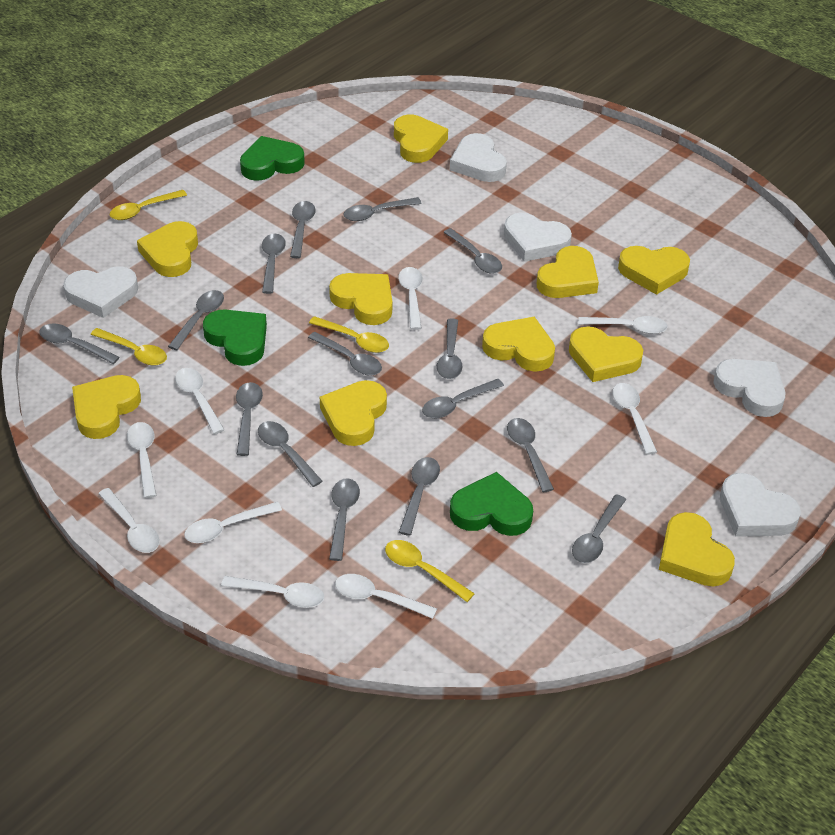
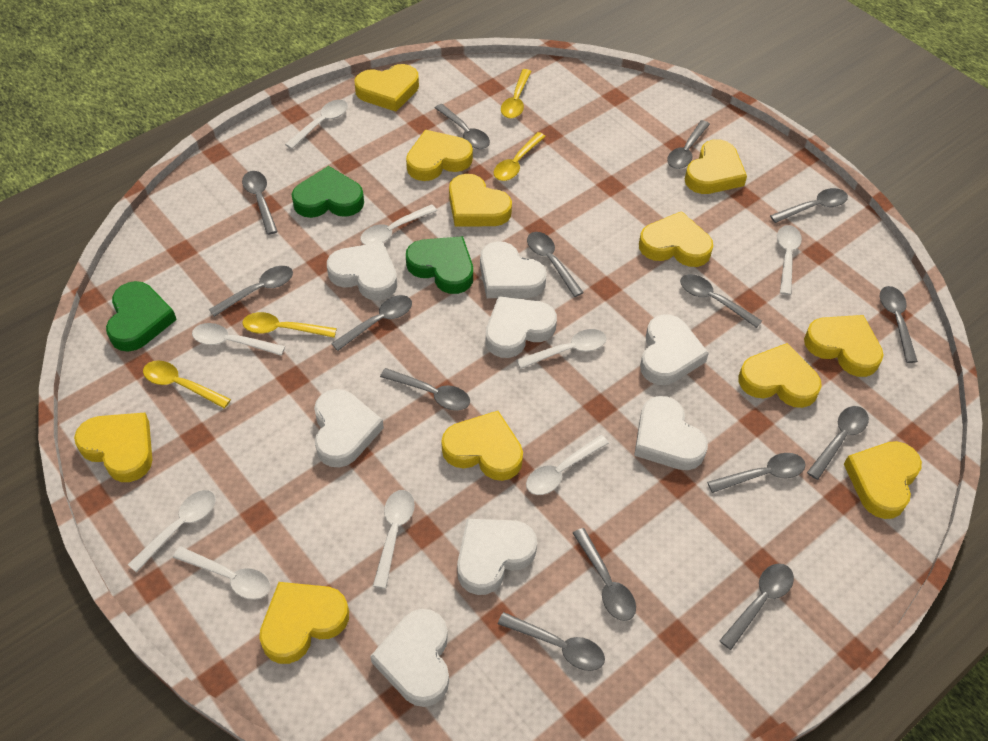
white heart: [63,266,138,318] [450,133,507,182] [504,213,572,262] [713,359,786,417] [720,473,801,537] = 5 -> [314,389,384,468] [327,242,397,301] [370,609,449,707] [457,519,537,595] [480,241,547,298] [486,296,557,358] [634,396,708,470] [640,314,709,385] = 8
yellow heart: [72,375,141,439] [137,221,198,277] [320,380,387,446] [329,273,392,325] [394,115,448,163] [482,316,555,372] [537,246,599,298] [569,326,643,382] [618,246,690,295] [659,512,735,587] = 10 -> [74,413,152,482] [259,582,349,664] [354,64,419,111] [406,130,473,181] [441,411,523,481] [449,174,512,226] [639,211,713,267] [685,139,747,194] [738,343,822,408] [804,315,883,377] [844,441,922,519] = 11

